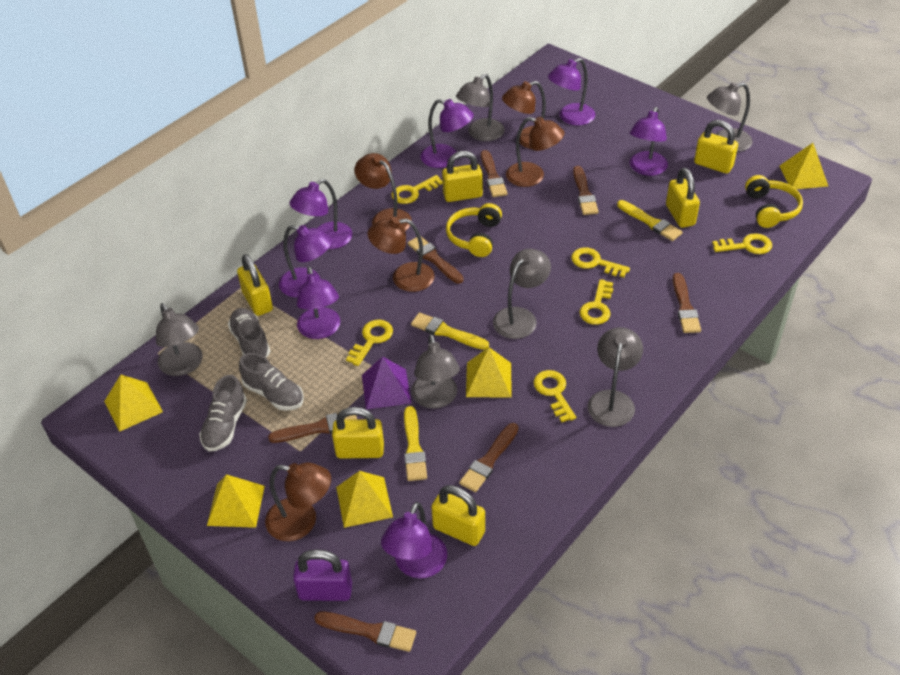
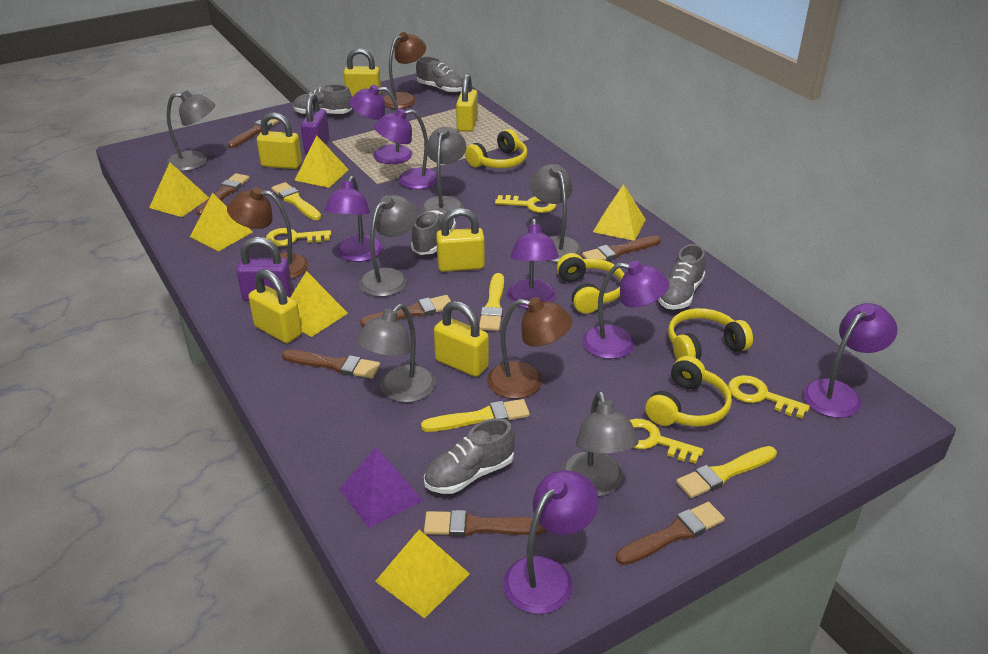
brown lamp: [265,463,331,541] [354,153,412,231] [368,217,435,292] [502,81,546,149] [506,117,565,187] = 5 -> [227,187,309,279] [383,32,426,109] [487,297,572,399] = 3
grey shoe: [199,375,247,451] [228,308,270,358] [239,353,304,411] = 3 -> [293,84,352,115] [411,208,456,255] [416,57,463,93] [424,418,515,494] [658,244,705,309] = 5
purple padlock: [293,549,352,601] = 1 -> [236,237,292,301] [301,93,329,153] = 2
yellow brush: [404,406,427,481] [411,313,489,350] [617,200,683,241] = 3 -> [271,182,321,220] [421,399,530,432] [479,273,504,331] [676,446,777,498] = 4
yellow headphones: [446,203,502,257] [745,175,803,228] = 2 -> [465,129,528,168] [557,253,624,314] [645,356,732,427] [668,308,753,360] = 4
yellow key: [346,320,393,366] [391,175,443,204] [534,370,576,422] [571,247,630,278] [579,279,613,325] [712,233,772,254] = 6 -> [266,228,331,247] [495,195,556,213] [630,419,704,464] [728,375,810,418] = 4
yellow pyramid: [104,375,163,432] [207,474,265,528] [336,471,393,528] [466,347,511,398] [779,143,828,189] = 5 -> [149,162,209,217] [190,192,252,251] [290,271,348,337] [294,136,349,188] [375,530,470,619] [593,184,646,241] = 6

